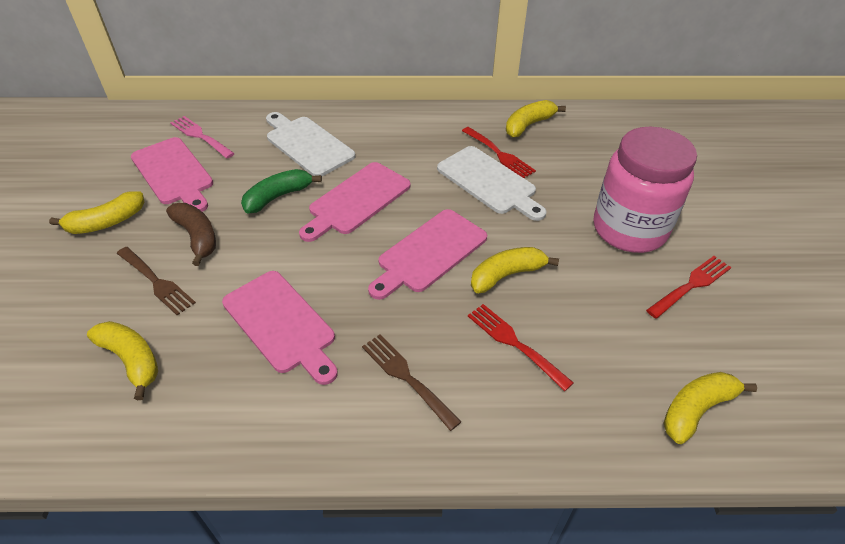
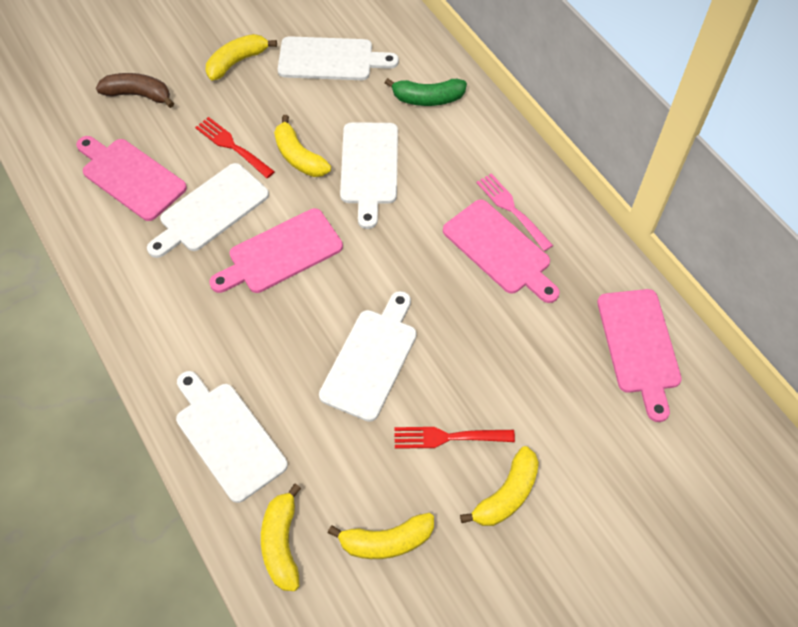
brown fork: [117,247,196,315] [362,335,462,431] = 2 -> none = 0
pink jar: [594,127,697,253] = 1 -> none = 0
red fork: [462,127,536,178] [468,304,574,391] [646,256,731,319] = 3 -> [195,117,275,178] [394,427,515,449] = 2
white cutting board: [266,112,355,176] [437,146,547,221] = 2 -> [147,163,269,258] [176,371,288,503] [278,36,399,80] [319,291,417,422] [340,122,398,229] = 5

